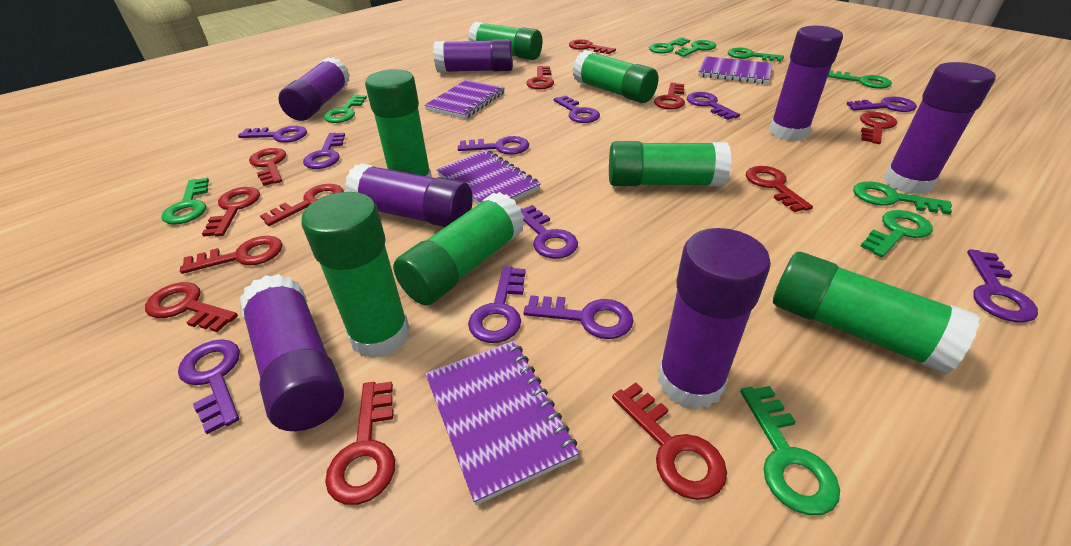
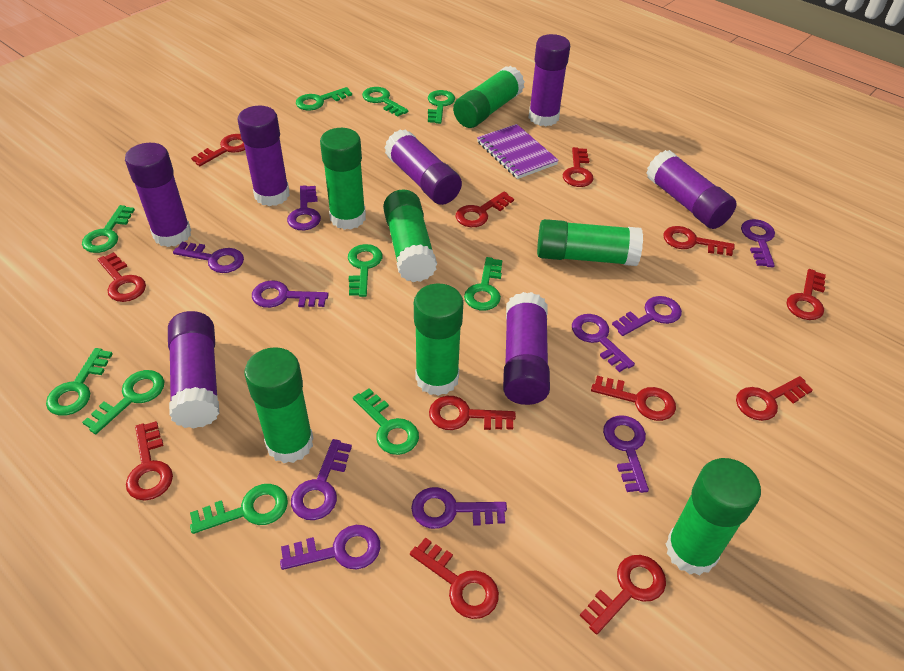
green key: [161,178,209,225] [324,95,367,123] [649,37,690,54] [675,40,716,57] [728,48,784,62] [740,386,840,515] [828,70,892,89] [853,181,952,215] [860,210,933,257] = 9 -> [46,348,113,416] [82,205,135,253] [82,370,165,434] [190,484,288,534] [296,87,352,111] [348,244,383,297] [353,388,419,455] [362,87,408,117] [428,90,455,124] [464,257,502,310] = 10
purple key: [178,339,240,434] [238,126,307,143] [303,133,345,169] [458,136,529,155] [468,266,526,343] [521,205,578,259] [523,295,633,339] [554,96,600,123] [687,92,740,120] [846,97,917,112] [967,249,1038,323] = 11 -> [173,242,244,273] [252,281,329,308] [280,525,380,570] [287,185,321,230] [291,439,352,520] [411,487,507,529] [572,314,635,372] [603,415,649,493] [612,296,682,336] [741,219,775,267] = 10
purple notebook: [424,80,505,119] [425,341,579,505] [436,150,541,204] [698,56,773,84] = 4 -> [477,124,559,179] = 1

